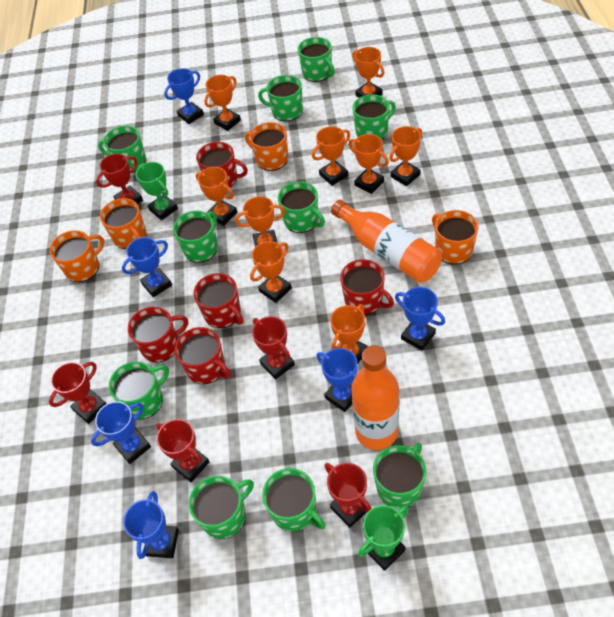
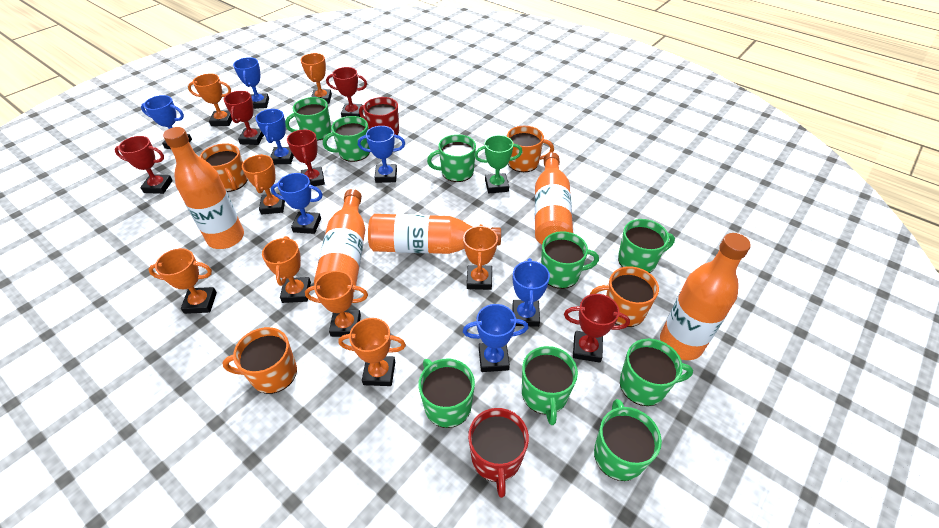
blue trophy: [91,401,151,464] [122,237,172,297] [123,491,179,559] [164,68,204,124] [316,348,358,412] [395,287,445,351] = 6 -> [141,95,192,149] [233,57,269,109] [255,109,294,164] [271,173,323,234] [358,126,405,183] [463,304,528,372] [512,258,550,327] = 7
green mug: [98,126,146,173] [109,361,169,420] [173,211,218,263] [189,476,254,539] [258,75,303,121] [262,468,326,532] [278,181,325,233] [298,37,335,82] [352,94,396,140] [373,443,426,509] = 10 -> [285,97,332,141] [323,116,370,162] [418,359,475,428] [427,134,476,182] [522,346,578,425] [541,231,599,289] [594,399,662,481] [618,219,675,273] [620,339,693,406] = 9
green trophy: [136,162,178,220] [358,505,409,571] = 2 -> [474,135,522,193] = 1
orange bottle: [331,200,442,283] [351,345,399,450] = 2 -> [163,127,244,249] [314,189,365,291] [368,214,501,254] [535,152,573,245] [660,233,751,360] = 5
orange trophy: [196,167,237,226] [204,75,241,131] [235,196,285,247] [250,241,292,303] [312,126,350,186] [330,304,367,365] [349,134,389,194] [352,47,385,98] [389,126,422,186] = 9 -> [148,248,217,314] [188,74,232,126] [242,154,285,215] [262,236,311,303] [300,53,332,104] [305,271,368,337] [338,318,406,386] [463,224,498,290] = 8
red mug: [128,307,188,363] [175,327,231,384] [193,273,244,328] [196,142,248,187] [340,259,394,315] = 5 -> [359,97,399,135] [468,408,529,498] = 2

